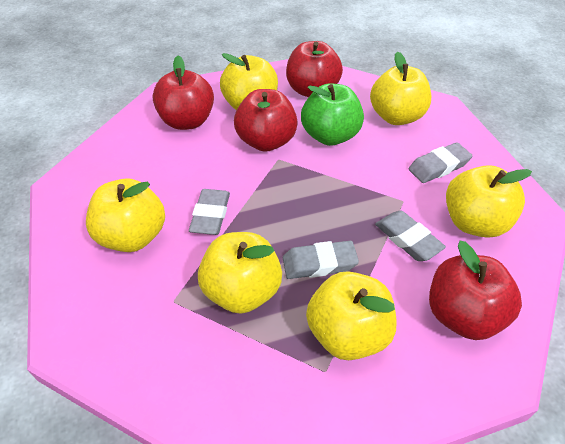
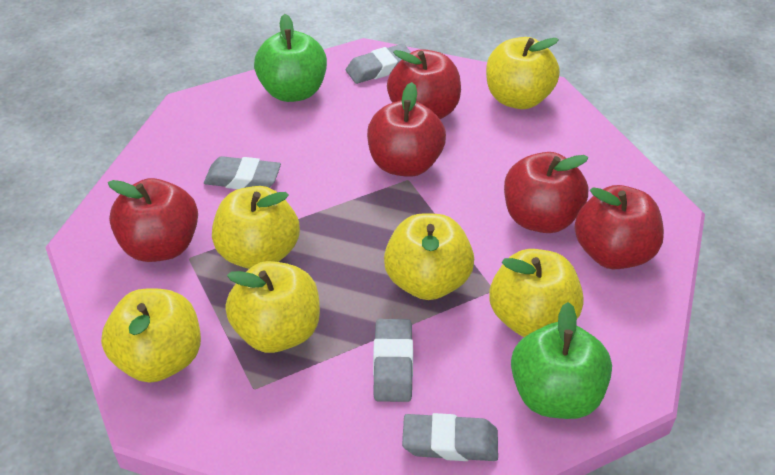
green apple: [301,84,364,146] = 1 -> [254,14,327,102] [511,302,612,419] = 2
red apple: [153,56,214,130] [234,89,298,152] [286,41,343,97] [429,241,522,340] = 4 -> [108,178,198,262] [367,82,446,177] [387,49,461,119] [504,152,589,233] [574,185,664,269] = 5

